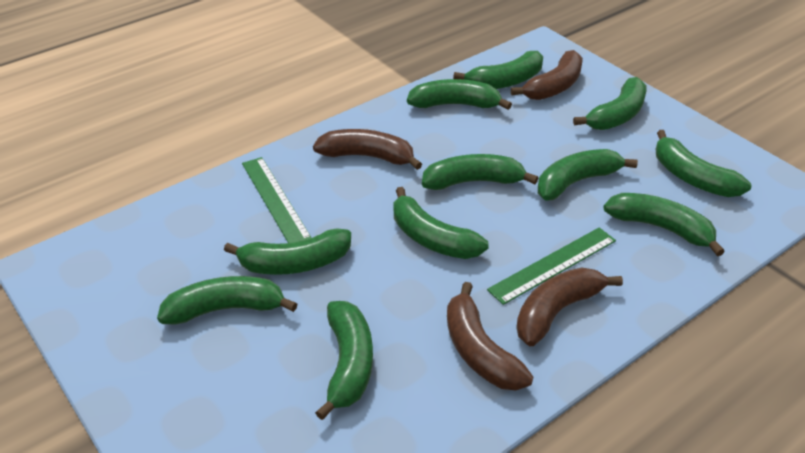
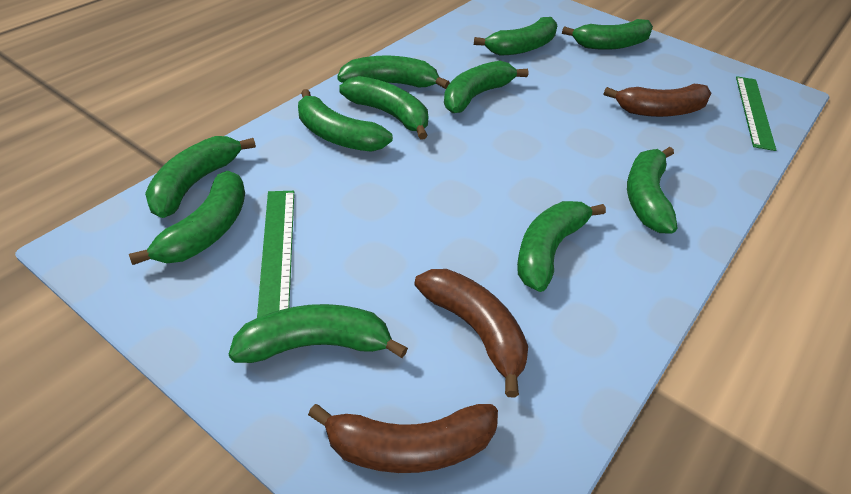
brown banana: [313,129,422,170] [447,282,533,390] [511,50,583,100] [516,267,623,346] = 4 -> [308,404,498,473] [414,269,528,398] [604,84,711,117] = 3

